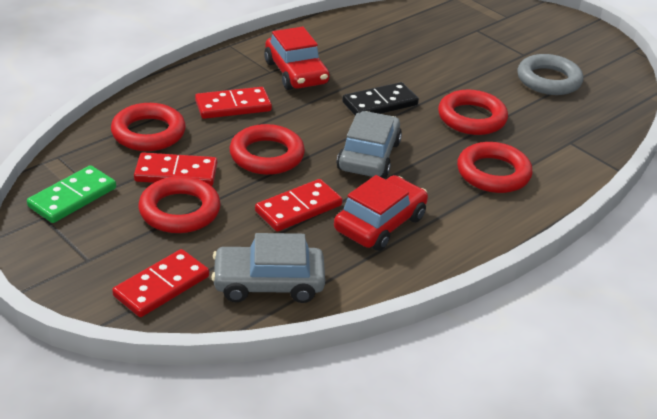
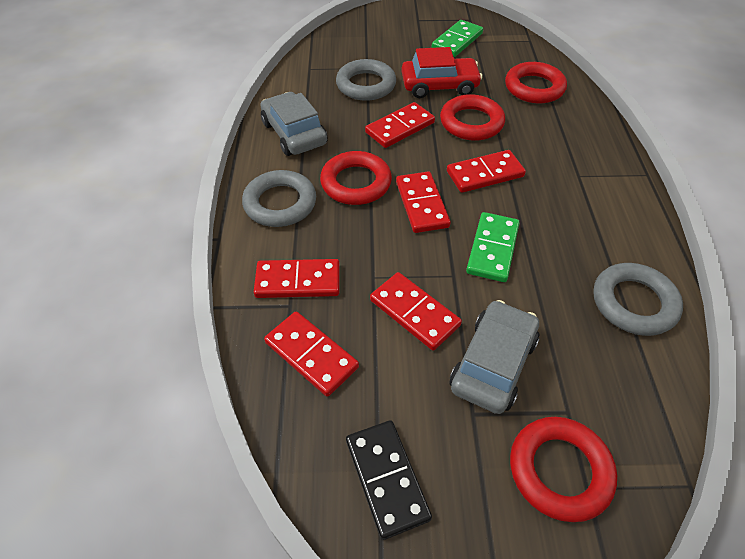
green domino: [27,165,116,223] = 1 -> [432,20,483,57] [466,212,519,282] = 2
grey ring: [517,54,583,95] = 1 -> [242,170,316,227] [336,59,396,101] [593,263,683,336] = 3
red car: [264,27,330,90] [334,175,428,251] = 2 -> [401,47,482,98] = 1
red domino: [112,249,209,317] [134,152,217,186] [195,87,272,119] [255,179,343,231] = 4 -> [254,259,340,298] [264,311,359,397] [365,102,435,148] [370,272,462,351] [396,171,451,233] [447,150,526,193] = 6
red ring: [111,103,186,151] [138,176,221,233] [229,124,305,175] [438,90,508,135] [457,142,533,193] = 5 -> [320,151,392,205] [440,94,505,141] [505,62,567,103] [510,417,617,522] = 4

